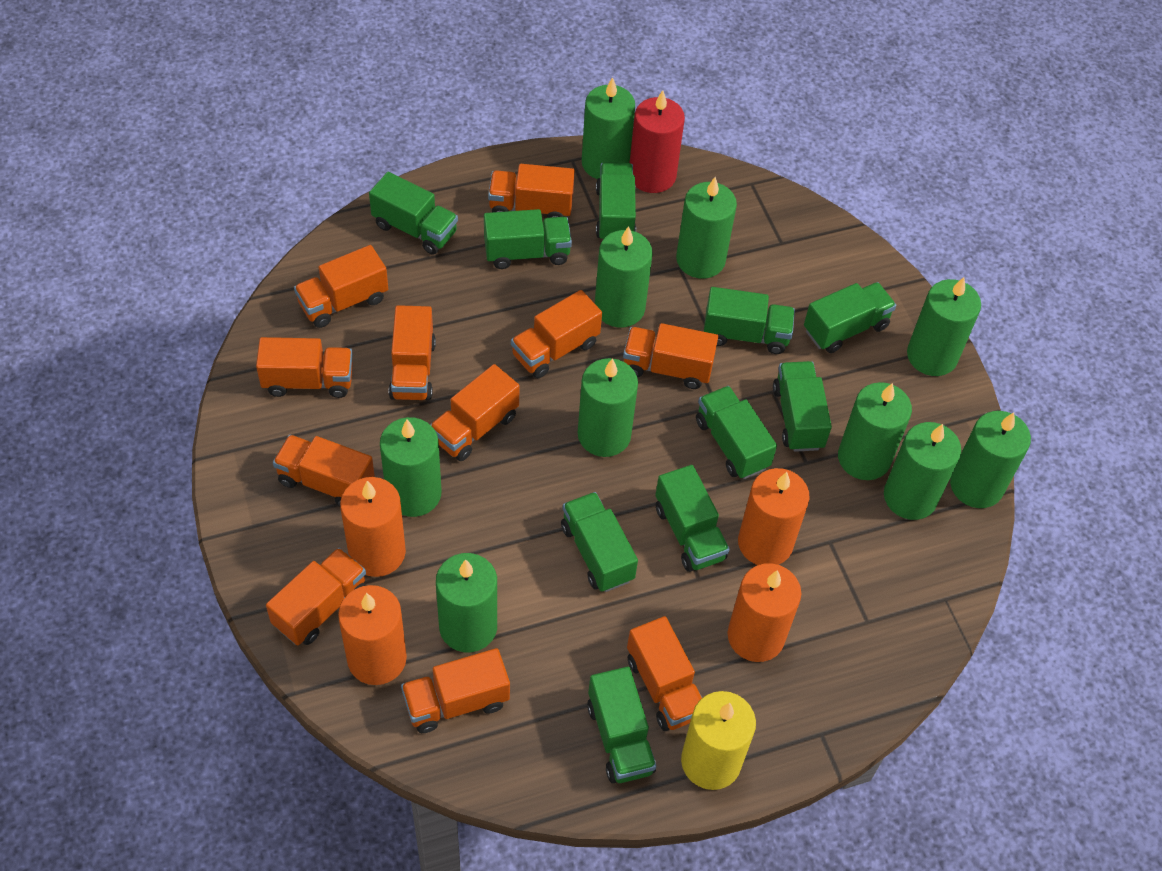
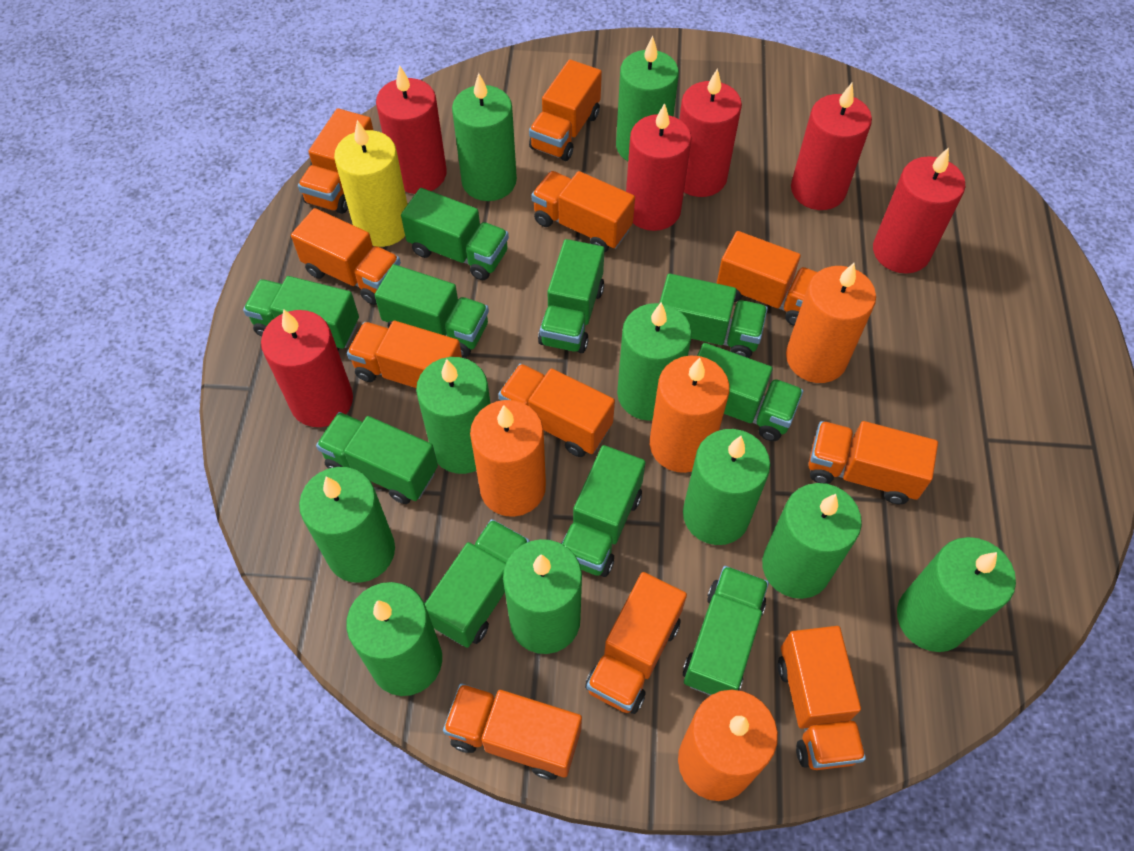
red candle: [630,90,685,193] = 1 -> [261,309,353,427] [376,65,447,194] [626,103,692,231] [679,68,742,197] [791,83,872,210] [873,147,965,274] = 6

